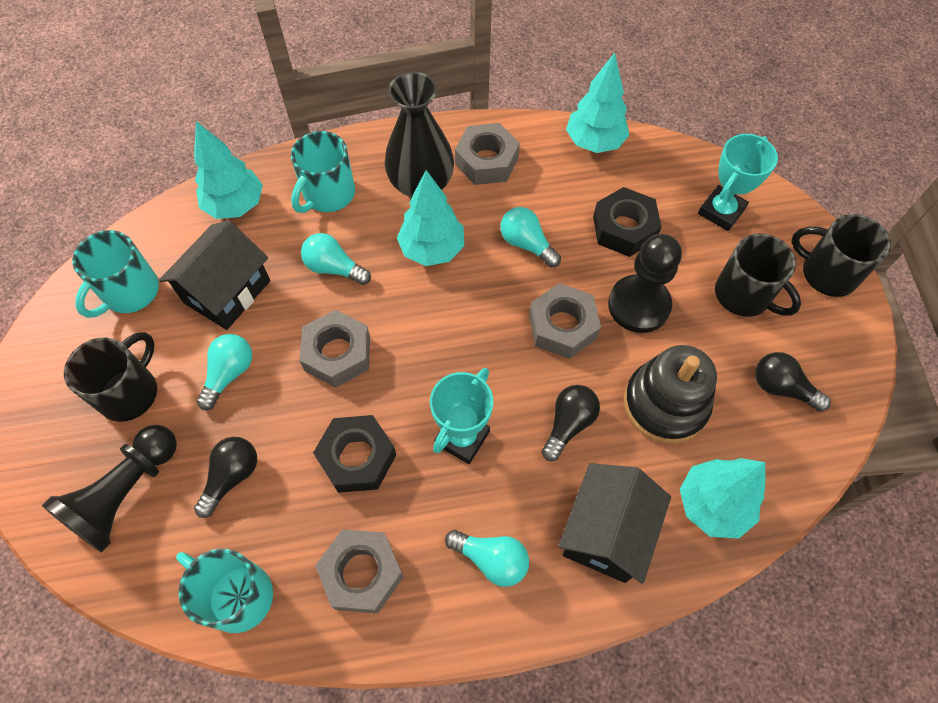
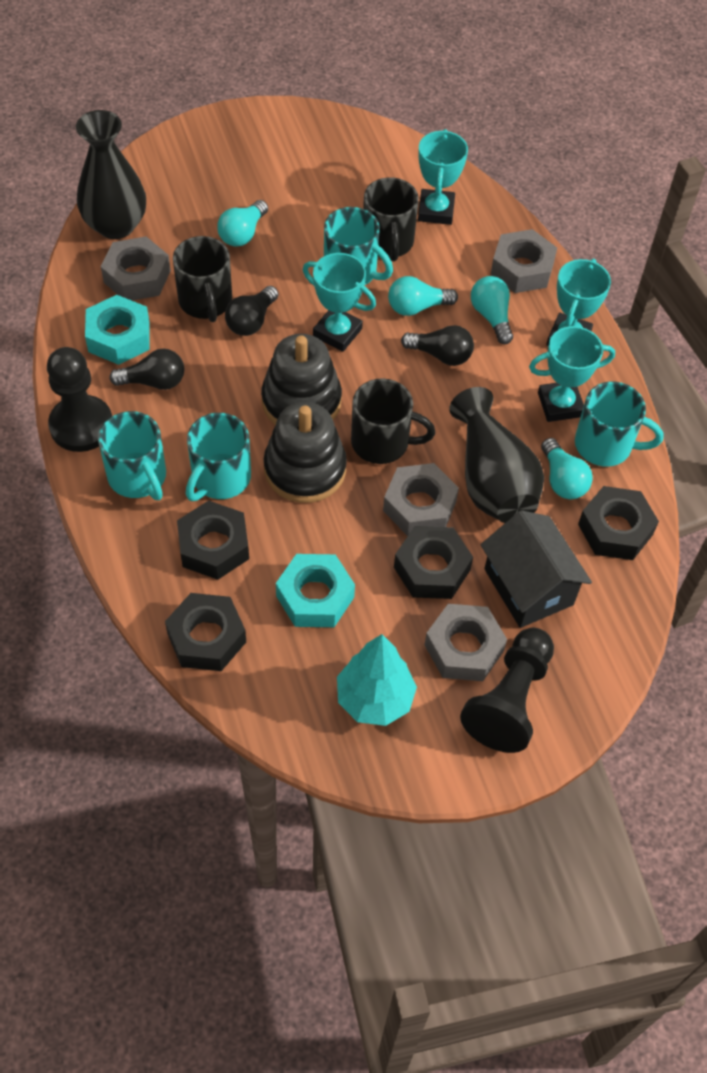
black house: [159,220,270,330] [558,463,671,584] = 2 -> [481,510,592,628] = 1
black nut: [313,415,396,493] [593,187,662,257] = 2 -> [165,593,246,671] [177,500,249,580] [394,526,473,599] [578,486,659,560] = 4
black stacking toy: [624,345,717,444] = 1 -> [261,334,342,425] [264,402,347,503] = 2
black vase: [384,72,454,198] = 1 -> [76,110,146,239] [449,387,544,523] = 2
turquoise mug: [72,230,159,318] [176,549,273,633] [291,131,355,213] = 3 -> [98,411,166,500] [186,413,251,501] [324,207,393,285] [575,382,663,466] = 4
turquoise nut: none = 0 -> [85,295,150,365] [276,554,355,627] = 2
turquoise tree: [194,121,263,219] [397,170,464,266] [566,53,629,153] [680,458,766,539] = 4 -> [337,634,417,726] = 1
turquoise trophy: [430,368,493,464] [698,134,778,231] = 2 -> [303,253,376,352] [418,129,468,225] [529,326,615,422] [546,258,611,346] = 4

